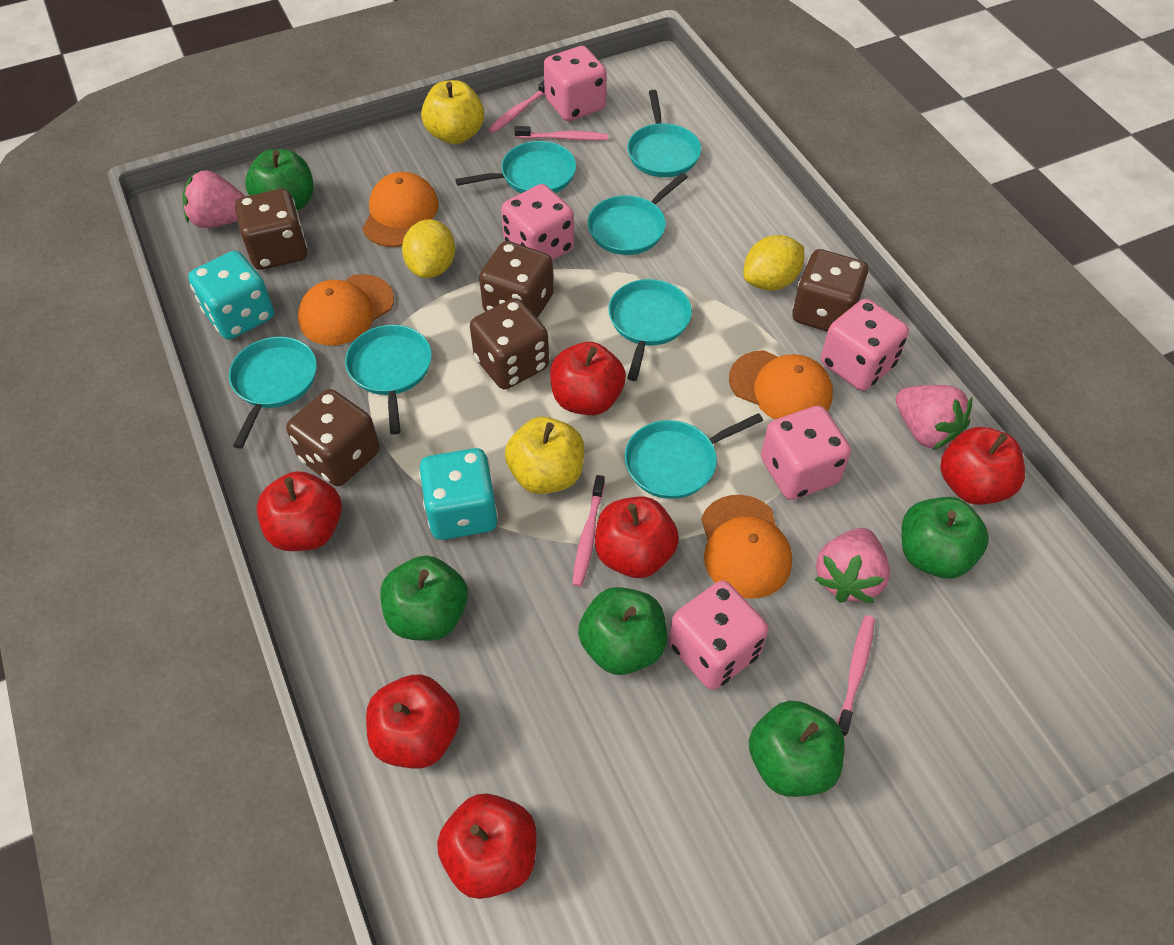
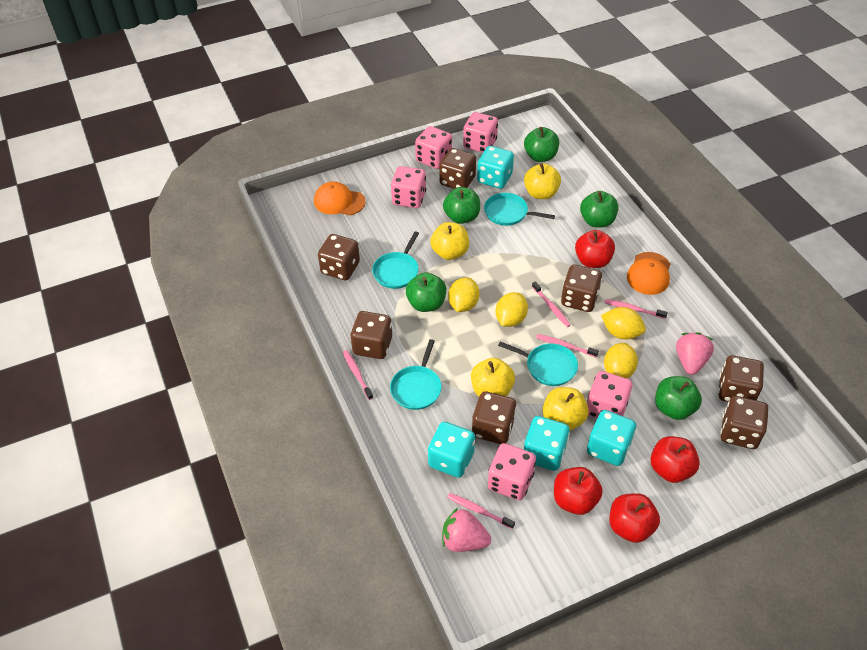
brown dice: [235,189,307,270] [286,389,379,486] [470,298,549,389] [479,241,554,318] [792,249,868,332] = 5 -> [318,234,360,280] [350,311,392,359] [439,148,476,189] [472,392,517,444] [561,264,602,312] [718,355,764,402] [720,396,769,449] = 7
orange cap: [298,274,394,346] [362,172,439,247] [701,495,792,598] [729,350,833,420] = 4 -> [314,182,366,215] [627,252,670,295] = 2
pink strawberry: [182,170,245,228] [815,528,890,603] [896,385,972,450] = 3 -> [442,508,491,552] [676,332,714,375] = 2
pink toothbrush: [488,81,545,133] [514,126,608,141] [572,475,605,587] [837,615,875,737] = 4 -> [343,350,373,400] [447,493,515,529] [532,281,571,327] [536,334,599,358] [605,299,668,319] = 5
red apple: [257,471,342,551] [366,674,460,768] [437,793,537,899] [550,342,626,415] [595,496,679,578] [940,427,1025,505] = 6 -> [554,467,603,515] [575,230,615,268] [609,493,660,543] [650,436,700,483] = 4
turquoise dice: [188,251,274,339] [419,448,498,540] = 2 -> [428,422,475,478] [477,146,514,189] [524,416,570,471] [587,410,636,466] = 4
turquoise pan: [229,337,317,449] [345,325,432,435] [455,141,576,193] [588,173,688,255] [608,279,692,381] [625,413,763,499] [627,90,701,177] = 7 -> [372,231,419,289] [390,339,442,410] [484,193,555,226] [498,341,578,386] = 4
yellow apple: [421,80,484,144] [505,417,584,494] = 2 -> [430,222,469,260] [471,358,515,396] [524,163,561,199] [543,387,589,430] = 4
yellow lemon: [402,219,455,278] [744,235,804,290] = 2 -> [448,277,480,312] [496,292,528,327] [601,307,646,340] [604,343,638,378] = 4

